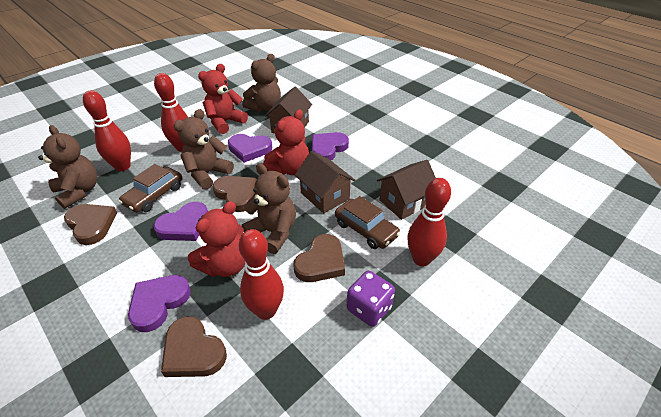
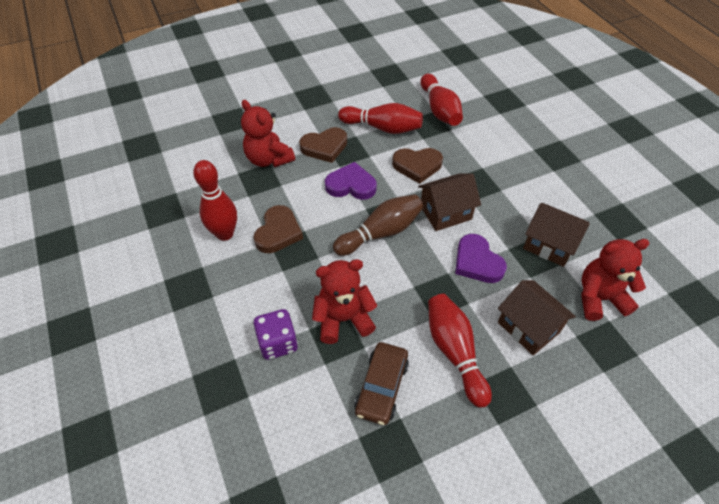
brown bowling pin: none = 0 -> [333,194,423,256] = 1
brown car: [118,164,182,212] [335,196,400,249] = 2 -> [354,342,409,425] = 1
brown heart: [64,204,117,245] [161,316,227,377] [213,176,256,212] [294,234,345,282] = 4 -> [253,205,303,253] [299,127,347,163] [392,148,443,184] = 3
brown teddy bear: [38,125,97,209] [174,109,234,189] [242,54,281,112] [242,163,296,254] = 4 -> none = 0
purple heart: [128,275,191,332] [153,202,208,241] [228,134,272,163] [312,132,349,160] = 4 -> [325,162,377,200] [455,234,507,283] = 2

